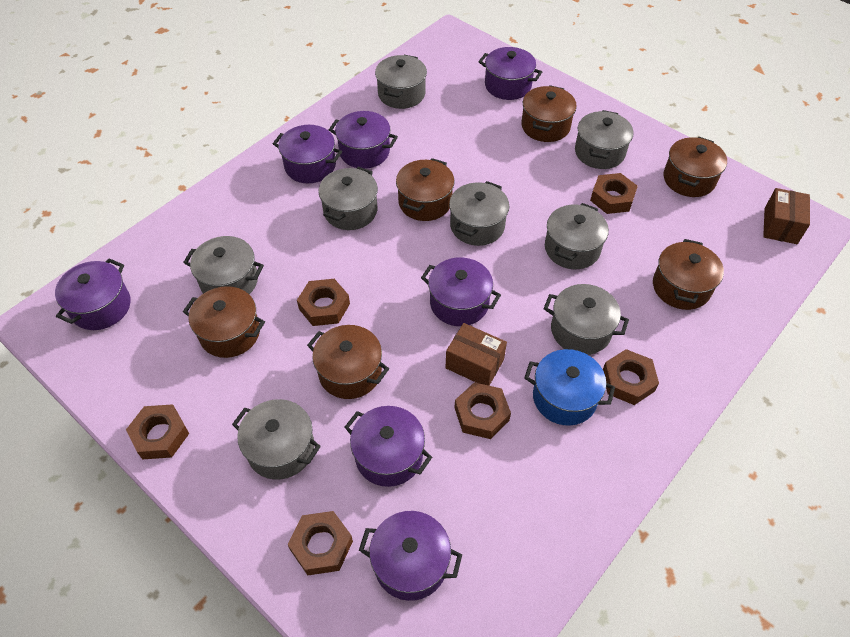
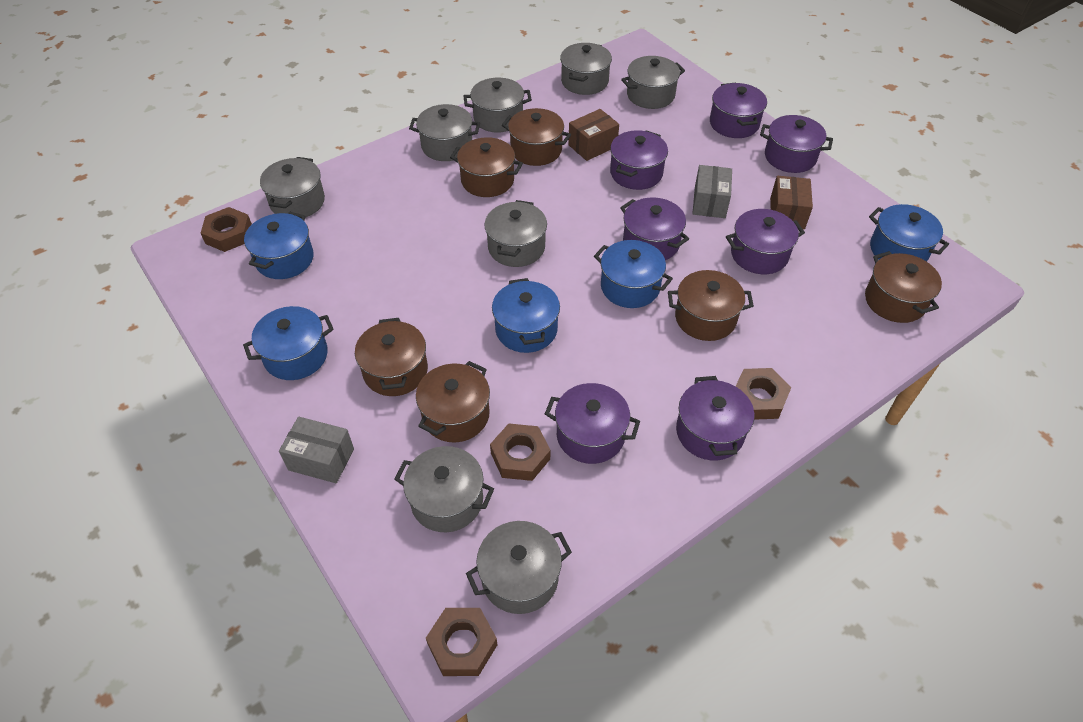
blue pot: [524,349,615,426] = 1 -> [243,306,334,380] [244,211,314,279] [492,278,560,353] [594,240,673,308] [869,204,949,262] = 5
brown nut: [126,404,189,460] [287,511,353,575] [297,279,350,326] [454,382,511,439] [590,173,638,214] [603,349,659,405] = 6 -> [201,207,252,252] [426,608,497,676] [490,424,550,481] [736,368,791,420] = 4
grey box: none = 0 -> [279,417,354,483] [692,165,732,218] = 2

